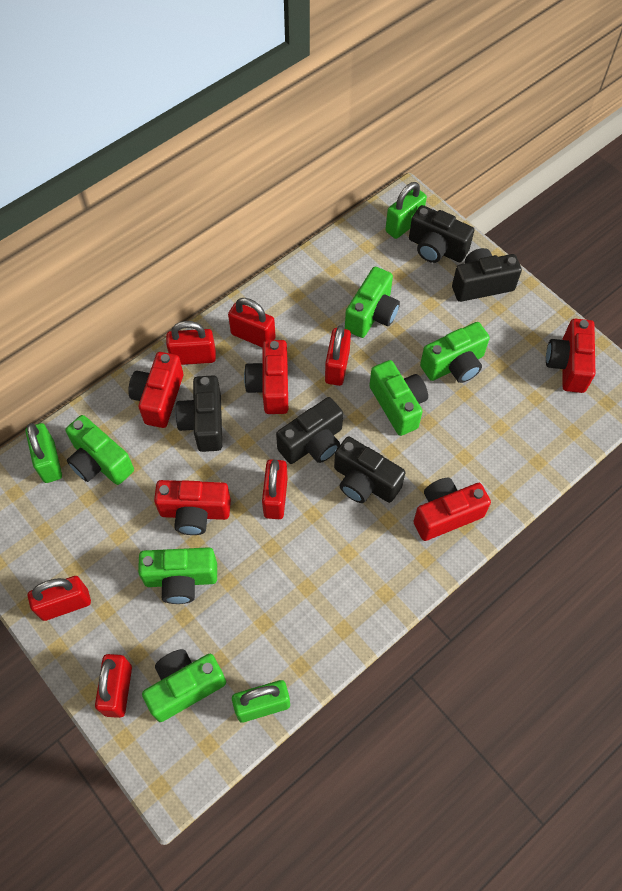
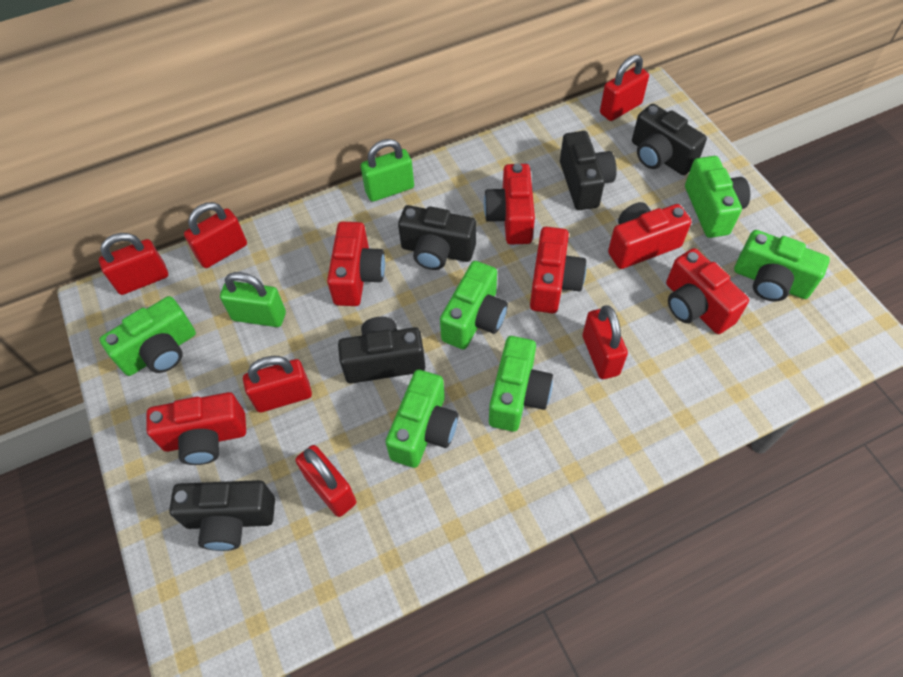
green padlock: [26,423,62,483] [232,680,290,722] [385,182,427,239] = 3 -> [220,272,286,327] [361,139,414,202] = 2
red camera: [128,352,183,428] [154,480,231,535] [244,340,288,414] [414,478,491,541] [546,319,595,393] = 5 -> [147,392,246,465] [327,222,385,306] [484,163,535,244] [530,227,586,313] [608,202,692,269] [666,248,749,334] = 6

